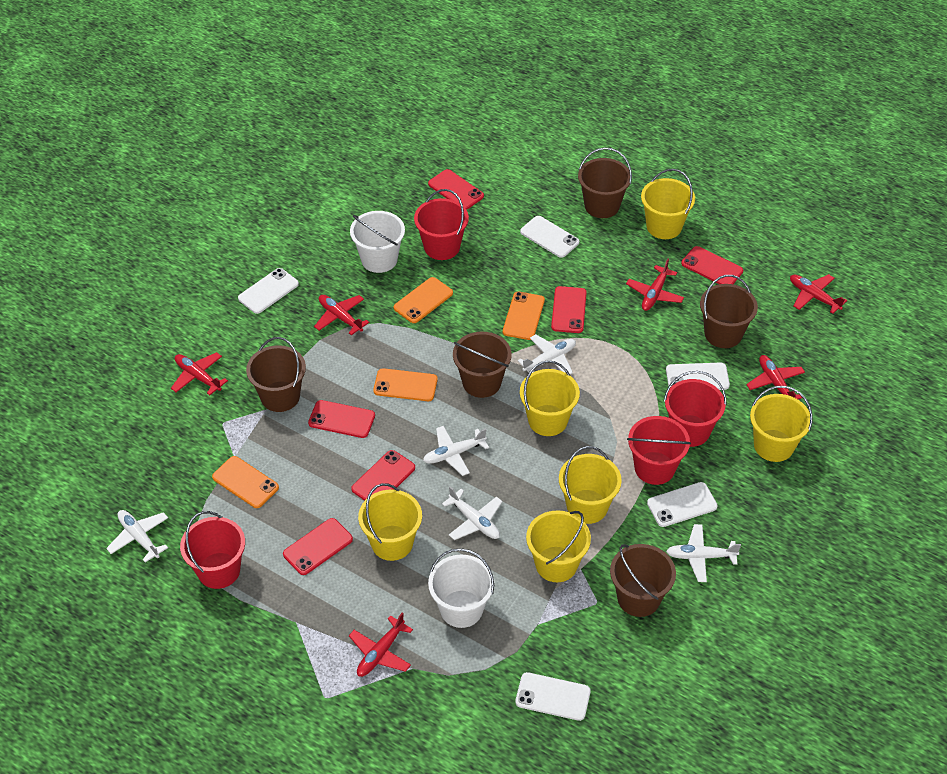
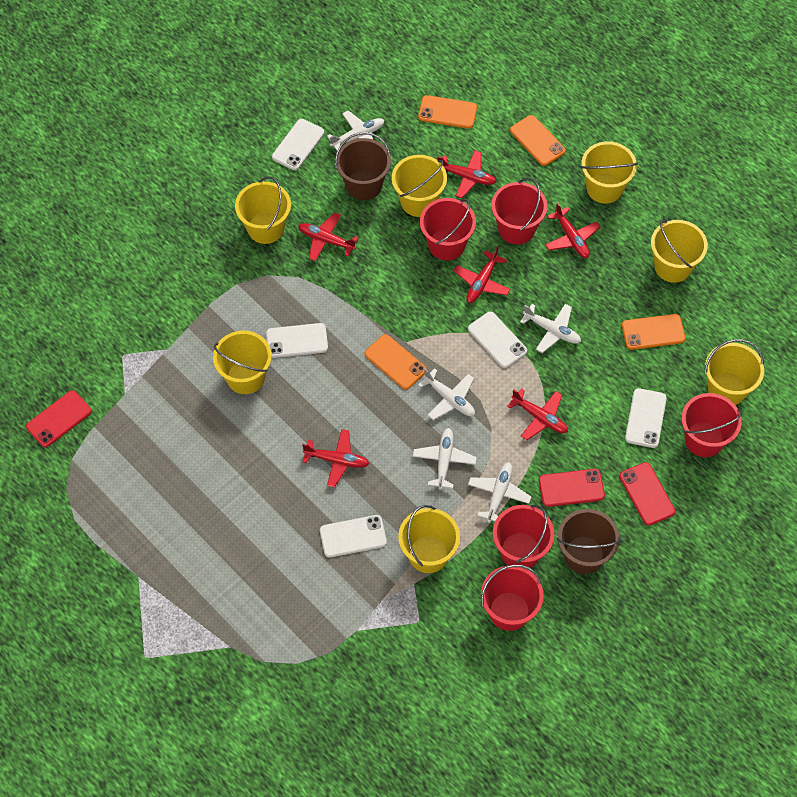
brown bucket: [246,337,306,412] [453,332,512,398] [578,148,632,218] [610,544,676,617] [700,275,758,348] = 5 -> [335,132,391,200] [557,509,621,574] = 2
red bucket: [180,511,245,589] [414,189,469,260] [627,416,691,485] [664,371,726,447] = 4 -> [420,198,476,261] [481,565,544,631] [491,178,547,244] [493,505,554,568] [682,393,742,457] = 5
red phone: [283,518,353,575] [308,400,375,438] [351,450,415,501] [428,169,484,210] [551,286,587,333] [681,246,743,284] = 6 -> [26,391,92,447] [539,469,605,507] [619,462,675,526] = 3
white bucket: [350,211,405,273] [428,548,494,628] = 2 -> none = 0
yellow bucket: [358,483,422,561] [520,360,580,436] [526,510,591,582] [559,446,622,524] [641,169,695,239] [750,386,812,462] = 6 -> [213,331,272,394] [235,176,291,244] [392,155,447,217] [398,505,460,573] [581,141,638,204] [651,220,708,283] [705,339,764,405] = 7

